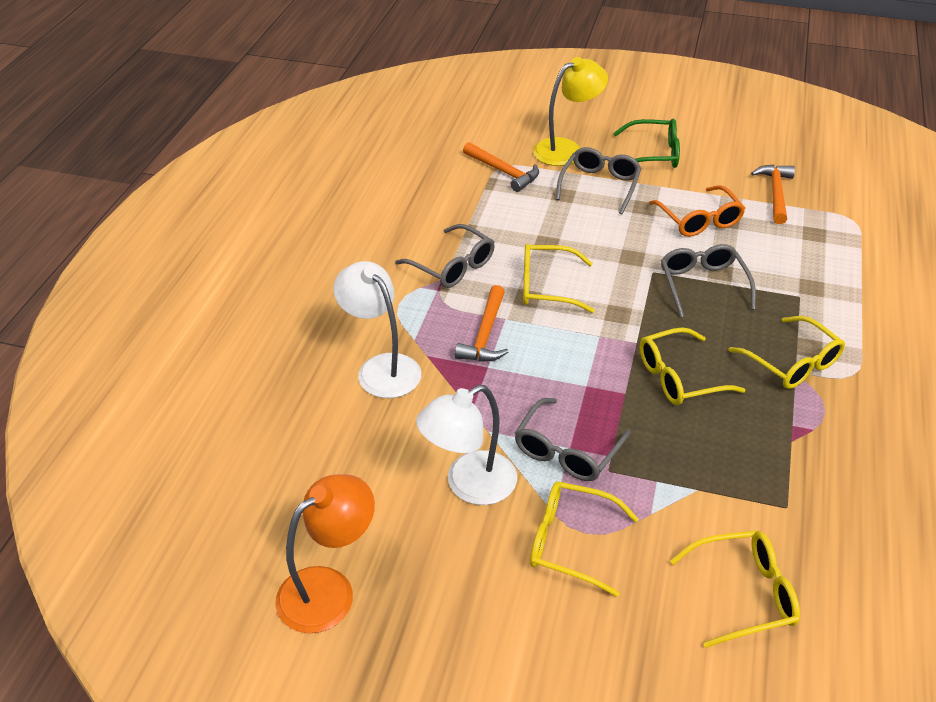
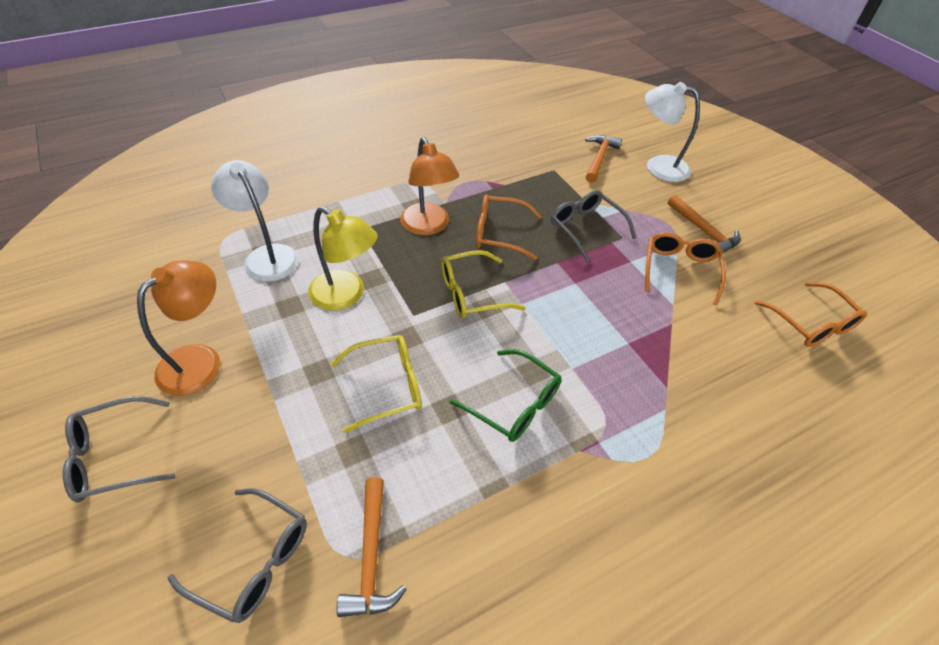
grey glasses: [395,224,495,288] [515,398,631,481] [556,147,642,214] [661,244,756,318] = 4 -> [63,396,175,502] [167,488,307,623] [551,190,636,262] = 3
orange glasses: [648,185,745,237] = 1 -> [476,195,541,260] [645,232,726,305] [755,282,867,347] = 3
orange lamp: [275,474,375,633] = 1 -> [137,260,220,396] [400,137,459,235] = 2
yellow glasses: [523,244,595,313] [530,482,639,597] [640,327,745,405] [670,530,800,648] [728,316,845,389] = 5 -> [331,335,422,433] [441,250,526,319] = 2

